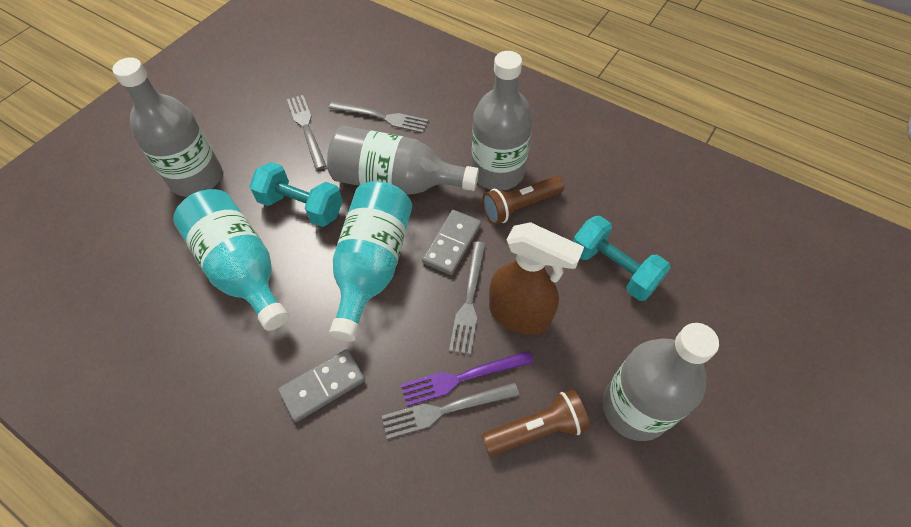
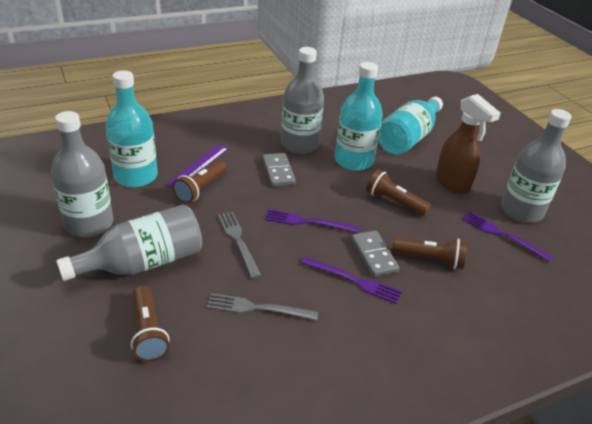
brown flashlight: [481,390,590,456] [482,176,564,225] = 2 -> [131,286,169,362] [172,160,227,203] [366,169,431,216] [392,237,467,269] = 4
grey fork: [287,95,326,170] [329,101,429,133] [382,382,519,439] [449,242,486,355] = 4 -> [207,293,318,320] [218,212,261,278] = 2
purple fork: [401,351,534,406] = 1 -> [265,209,359,233] [302,257,402,304] [462,212,554,262] = 3
purple ruler: none = 0 -> [166,144,228,188] = 1
turquoise bottle: [173,189,289,331] [329,181,412,342] = 2 -> [106,70,158,187] [335,62,383,171] [378,97,443,155] = 3
turquoise dumbbell: [249,162,343,227] [573,216,671,301] = 2 -> none = 0

